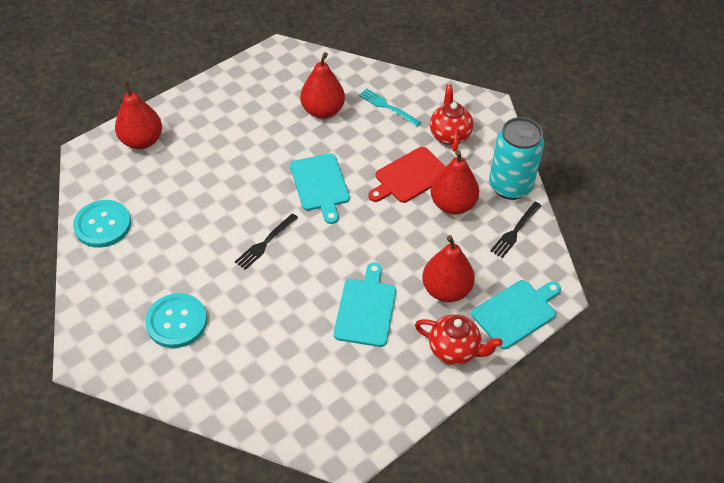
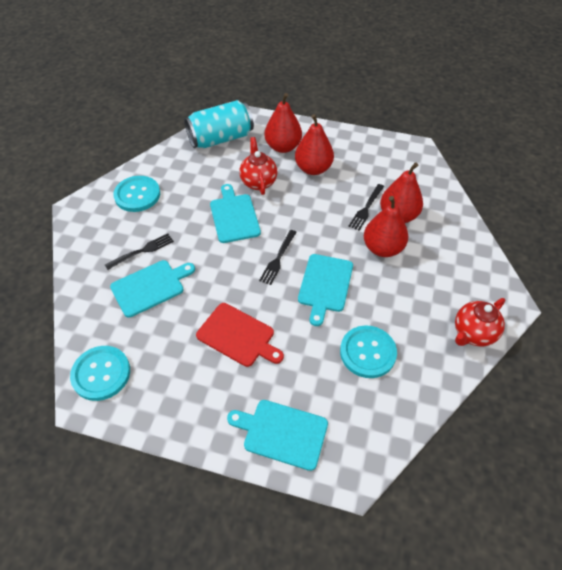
black fork: [235,213,298,270] [490,202,542,258] = 2 -> [105,234,174,270] [259,230,297,285] [349,184,384,231] = 3
turquoise button: [73,200,131,248] [145,293,207,348] = 2 -> [70,346,130,401] [113,176,160,212] [340,325,397,378] = 3
turquoise cutting board: [290,154,350,224] [334,263,396,347] [472,280,561,349] = 3 -> [110,260,195,318] [210,184,261,243] [227,400,328,471] [298,254,353,326] = 4
turquoise fork: [359,88,421,127] = 1 -> none = 0

